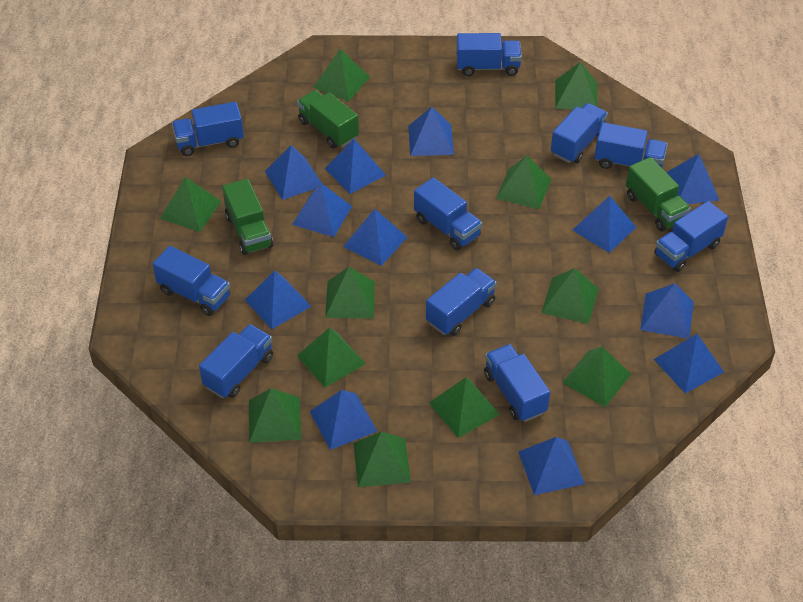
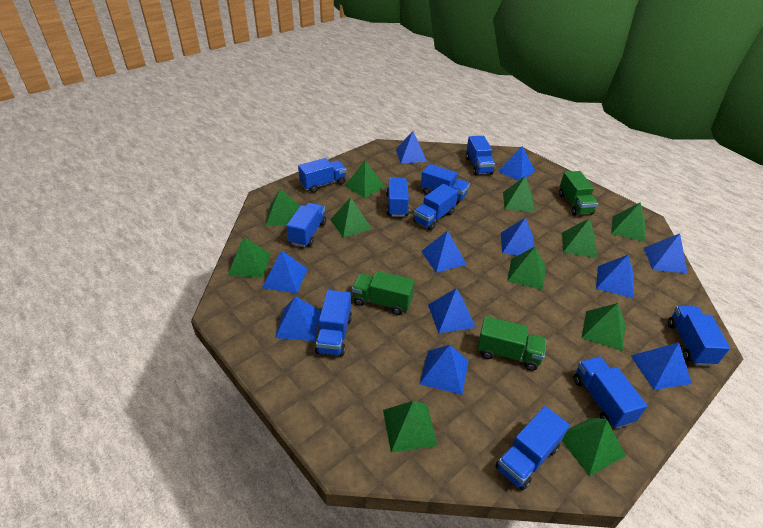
blue pyramid: [245,270,311,329] [265,145,321,200] [292,182,352,237] [310,390,377,450] [324,139,386,194] [343,209,407,266] [408,107,454,156] [519,437,585,495] [573,196,636,253] [640,283,694,339] [654,334,724,394] [666,154,719,204] = 12 -> [262,250,308,294] [275,296,321,341] [396,131,427,163] [420,345,469,395] [421,230,467,273] [428,288,476,333] [497,146,535,181] [501,218,535,255] [596,255,634,299] [631,342,692,390] [644,233,688,274] = 11

